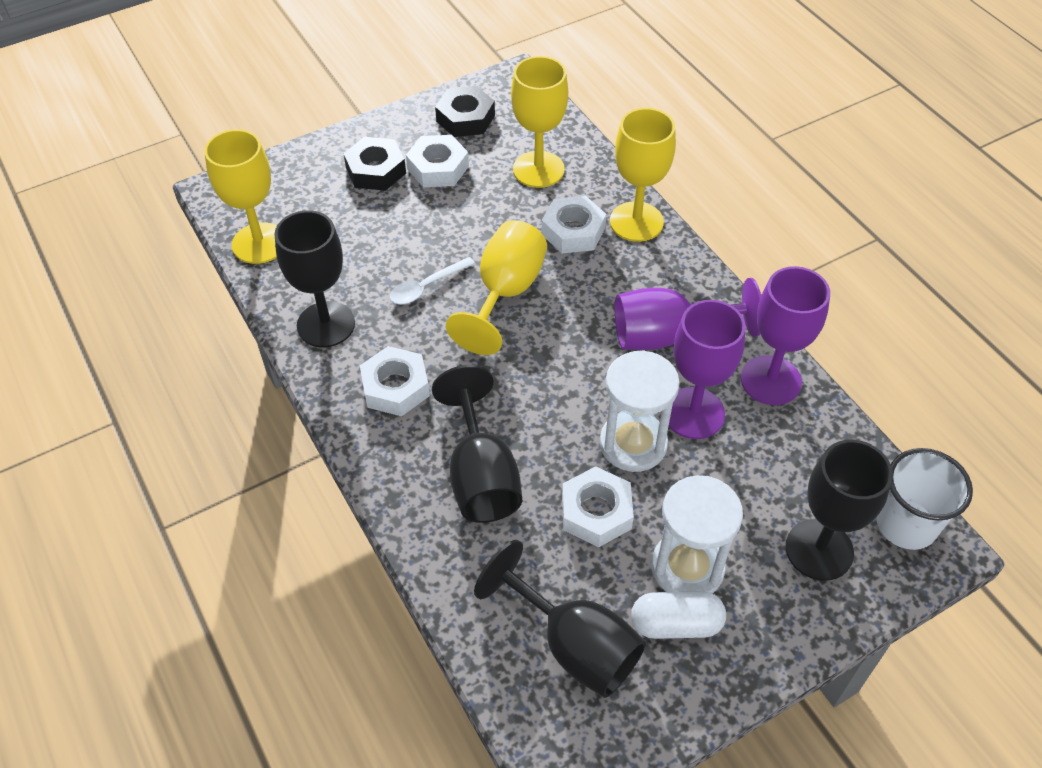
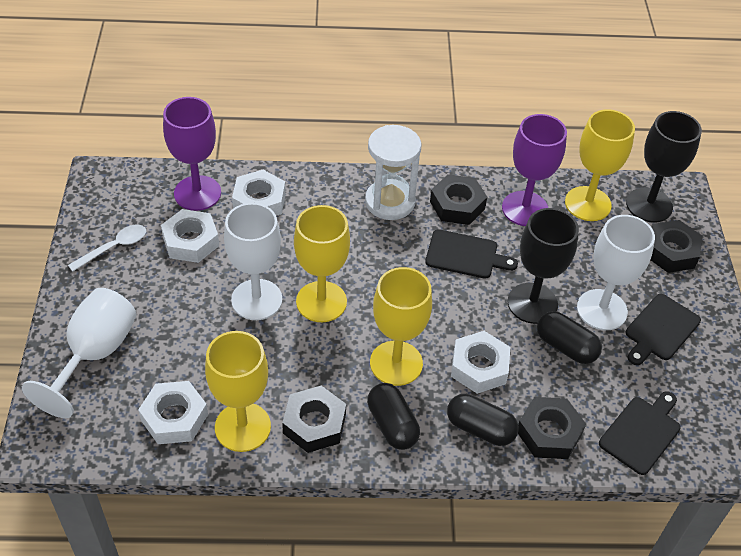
black capsule: none = 0 -> [367,383,420,450] [447,394,519,446] [537,311,602,364] = 3
black cutting board: none = 0 -> [425,229,518,279] [599,391,681,475] [626,294,701,365] = 3
black goblet: [274,210,355,347] [432,365,522,523] [474,540,646,698] [785,440,893,581] = 4 -> [508,208,579,324] [626,111,702,222] = 2
black nut: [343,137,406,191] [435,86,495,137] = 2 -> [282,386,346,453] [430,174,487,225] [518,397,586,459] [651,220,703,273] = 4
purple goblet: [615,278,761,350] [669,300,746,439] [741,266,830,405] = 3 -> [163,97,221,211] [502,114,567,226] = 2
white capsule: [631,591,726,639] = 1 -> none = 0
white cup: [876,448,973,550] = 1 -> none = 0
white goblet: none = 0 -> [22,288,136,418] [224,203,282,320] [577,215,655,330] = 3
white hourglass: [600,350,680,472] [651,475,743,594] = 2 -> [365,125,421,220] = 1

